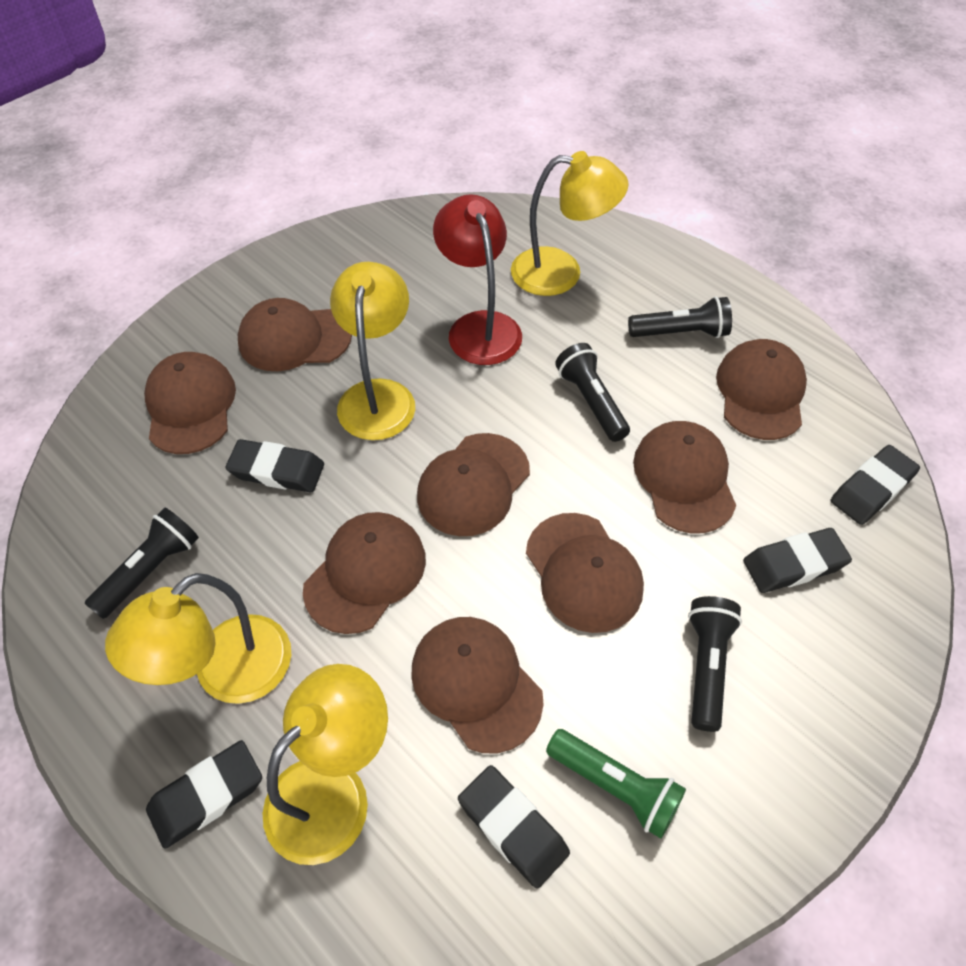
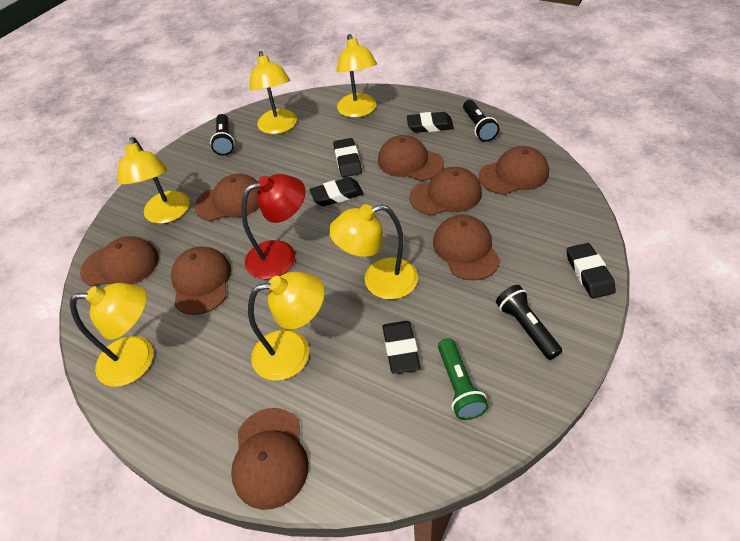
black flashlight: [84,507,199,619] [555,343,630,442] [628,296,732,338] [688,596,742,732] = 4 -> [210,114,235,155] [463,100,499,142] [496,285,562,360] = 3
yellow lamp: [105,573,291,704] [263,664,388,865] [330,262,415,440] [511,151,629,296] = 4 -> [70,283,153,387] [118,137,190,224] [248,272,325,381] [249,51,297,134] [329,204,418,300] [336,34,377,118] = 6

